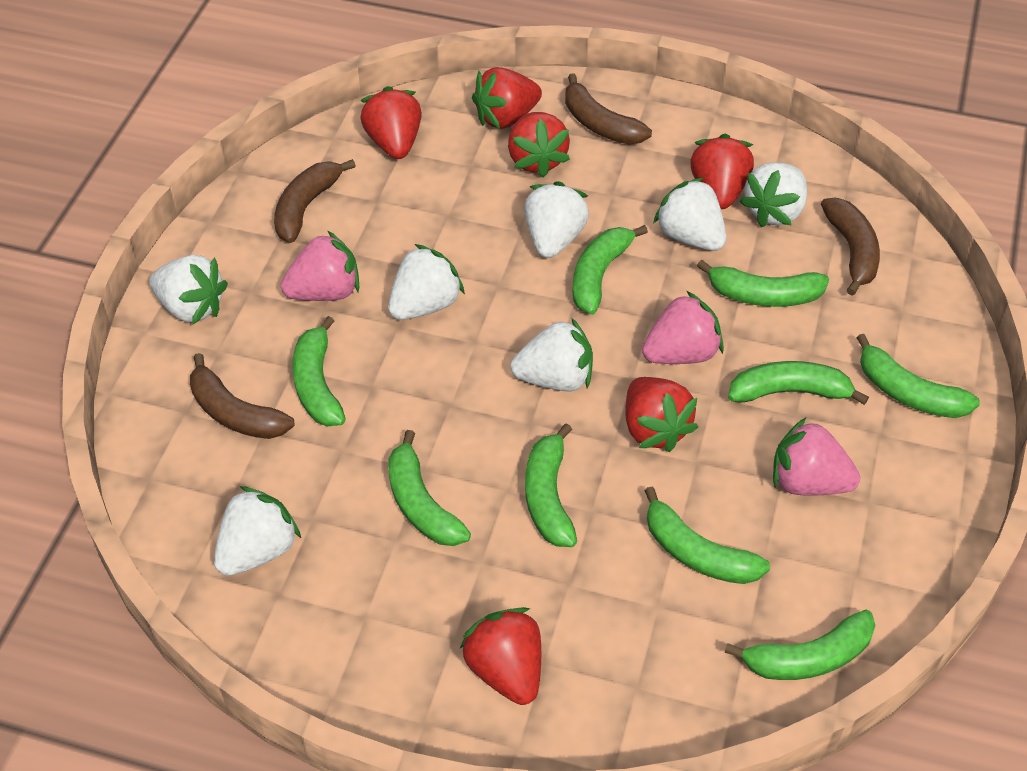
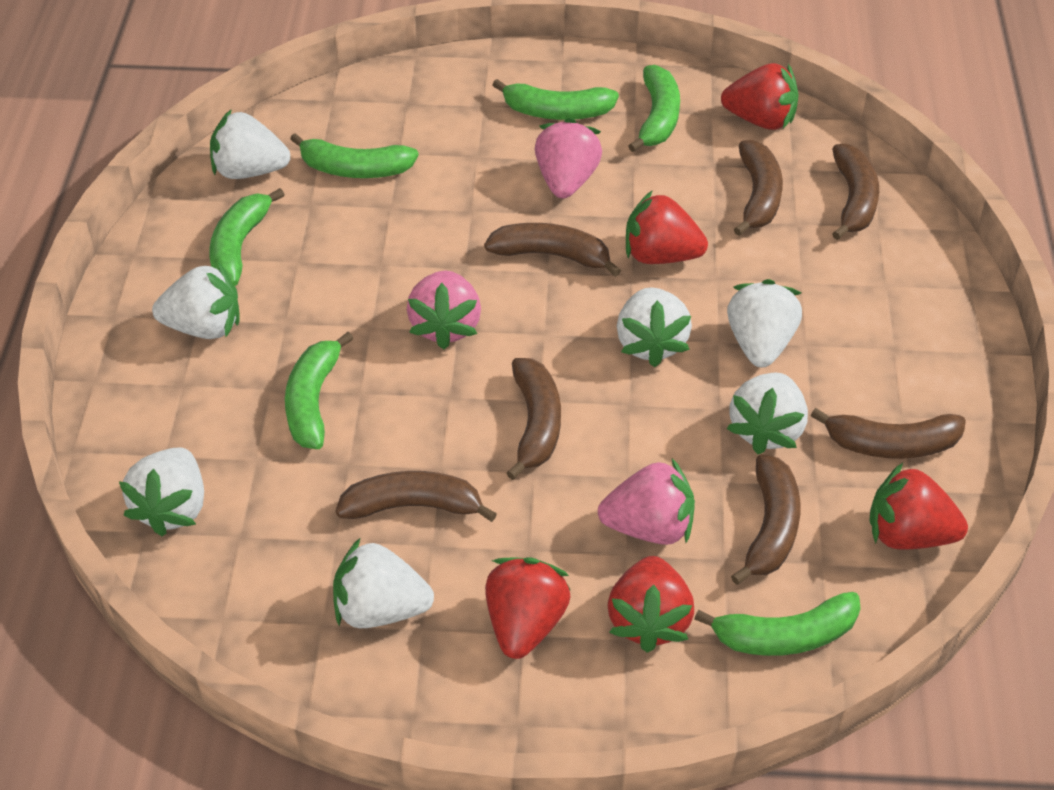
brown banana: [190,353,294,439] [274,159,356,243] [565,74,652,144] [821,198,880,296] = 4 -> [336,471,497,522] [484,223,621,277] [506,358,561,480] [731,454,800,585] [734,140,783,236] [811,408,966,459] [832,144,879,240] = 7
green banana: [292,316,346,426] [388,430,471,546] [525,423,577,547] [573,225,648,315] [645,487,770,584] [697,260,829,307] [724,610,875,680] [728,361,869,405] [856,334,980,418] = 9 -> [209,188,285,286] [285,332,354,449] [290,133,419,178] [492,79,619,120] [628,65,680,152] [694,592,861,656] = 6
red strawberry: [360,86,422,159] [459,607,541,705] [472,67,542,129] [508,112,570,178] [625,377,698,452] [690,134,754,209] = 6 -> [485,558,571,659] [608,556,694,653] [626,190,708,264] [721,63,799,130] [869,463,968,549] = 5

